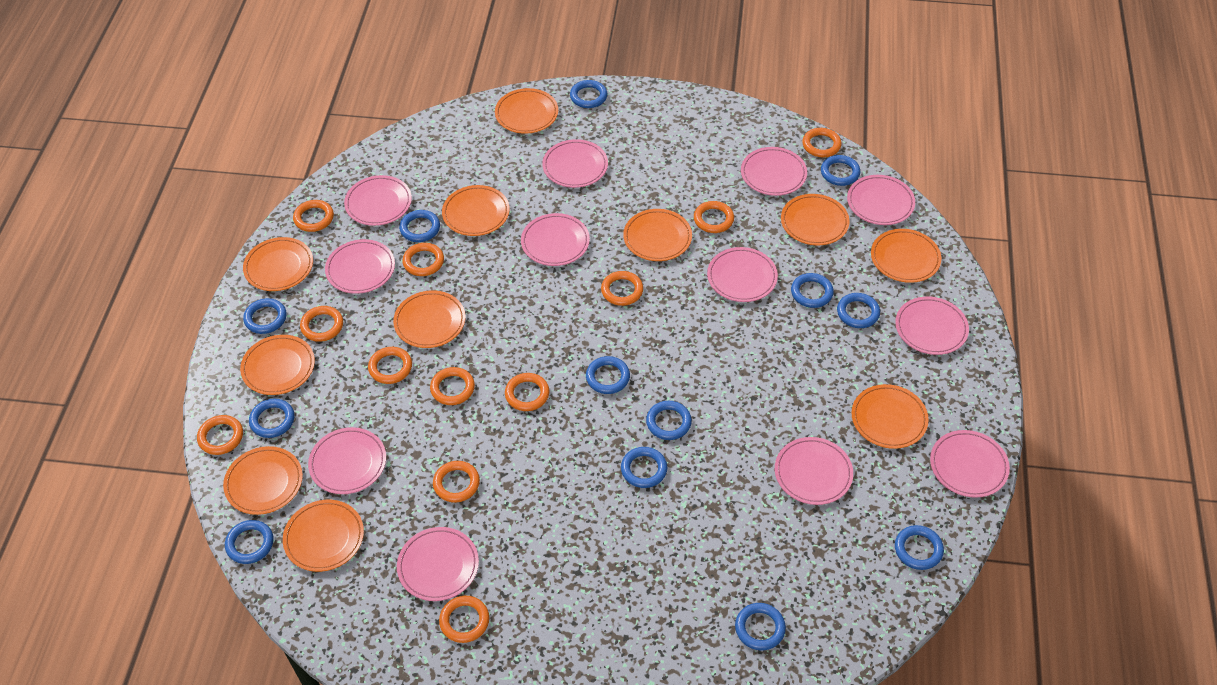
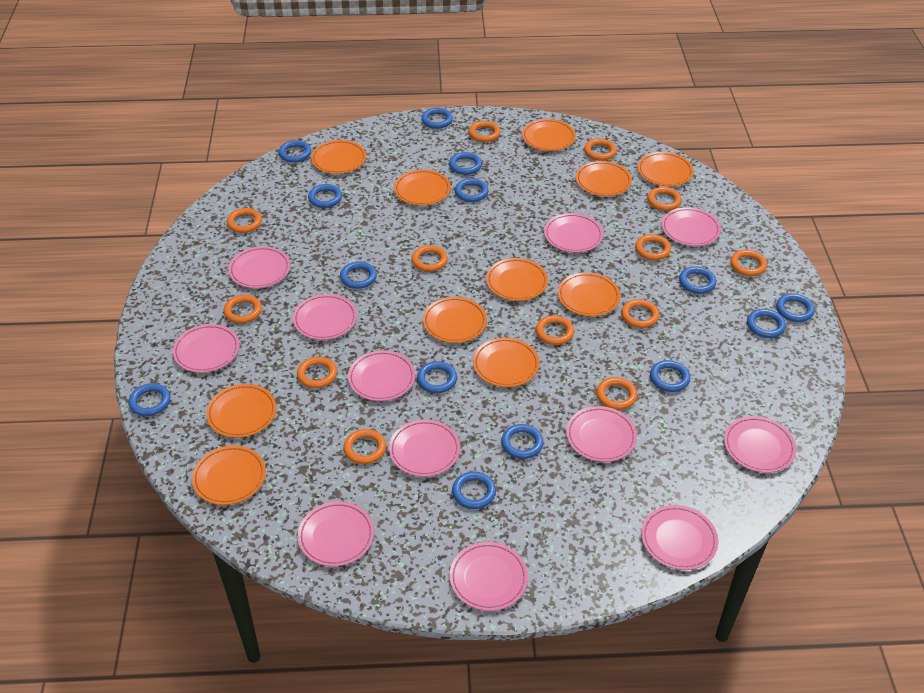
blue ring: [225,520,273,564] [243,298,287,334] [249,399,295,438] [399,210,440,242] [570,80,607,108] [586,356,630,394] [621,447,667,488] [646,401,692,440] [735,603,786,650] [791,273,834,308] [821,155,861,186] [837,293,880,328] [895,525,944,570] = 13 -> [128,383,170,416] [278,140,311,163] [308,184,342,208] [340,262,377,289] [417,361,457,393] [421,108,453,129] [449,152,482,175] [452,472,496,509] [455,178,489,202] [501,424,544,459] [650,360,690,392] [679,266,716,294] [747,309,786,338] [776,294,815,322] = 14
orange ring: [197,415,243,455] [293,200,334,232] [300,306,343,342] [368,347,412,384] [402,243,444,276] [430,367,475,405] [433,461,480,503] [439,596,489,643] [505,373,549,411] [601,271,643,306] [694,201,734,233] [802,128,841,158] = 12 -> [223,295,262,323] [227,208,262,233] [297,357,337,388] [343,429,386,464] [412,245,448,272] [469,121,501,142] [536,315,574,345] [584,138,617,161] [596,377,637,410] [621,299,659,328] [635,234,671,260] [647,187,682,211] [730,250,767,276] = 13

